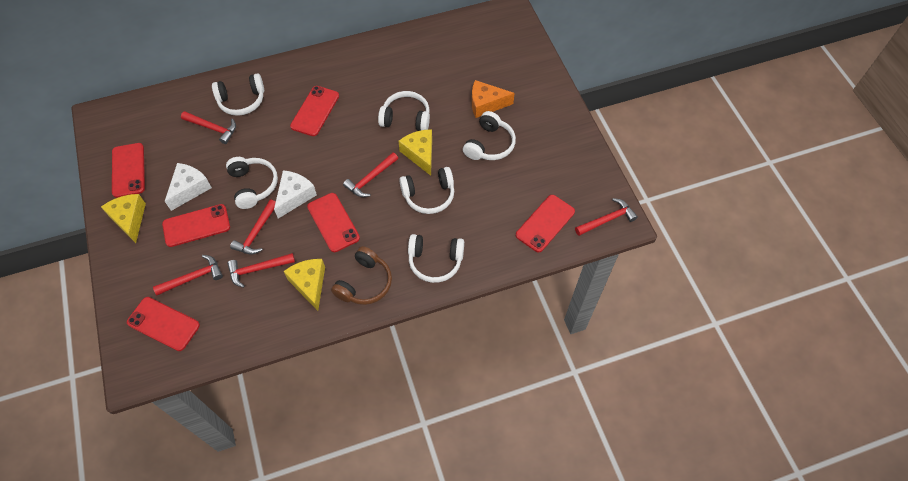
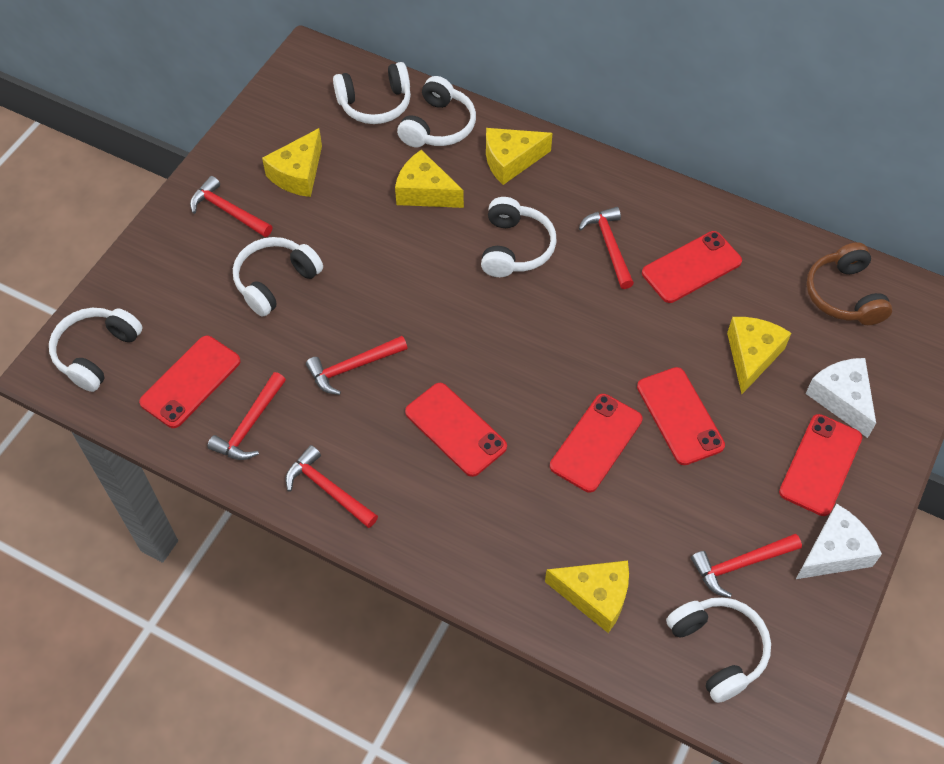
orange cheese: [472,80,515,118] = 1 -> none = 0
yellow cheese: [101,194,146,243] [284,259,325,311] [398,129,432,176] = 3 -> [262,128,322,197] [395,150,464,208] [486,128,552,185] [545,561,629,633] [727,317,791,394] = 5

